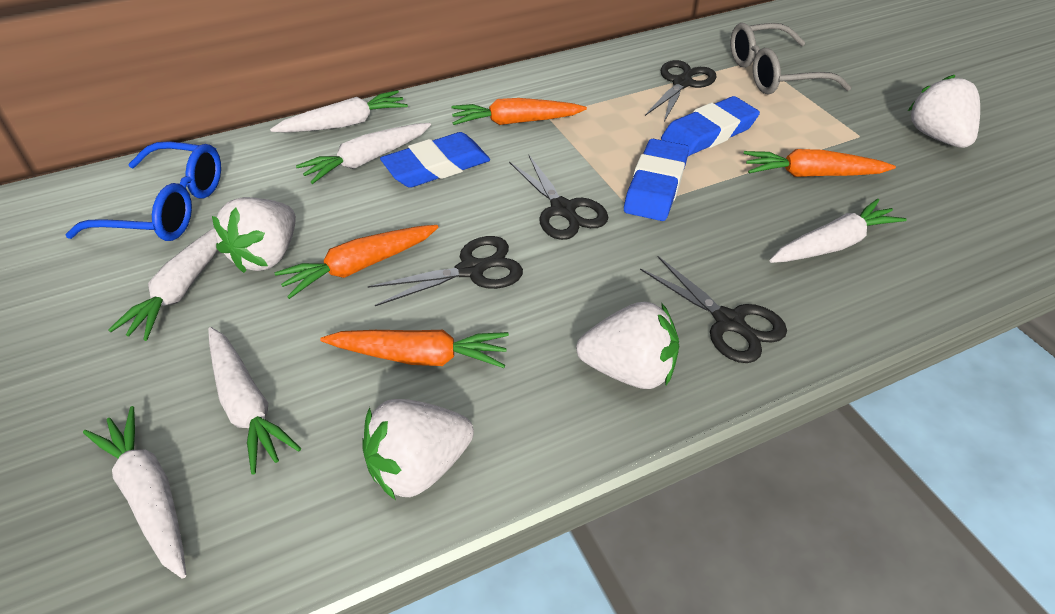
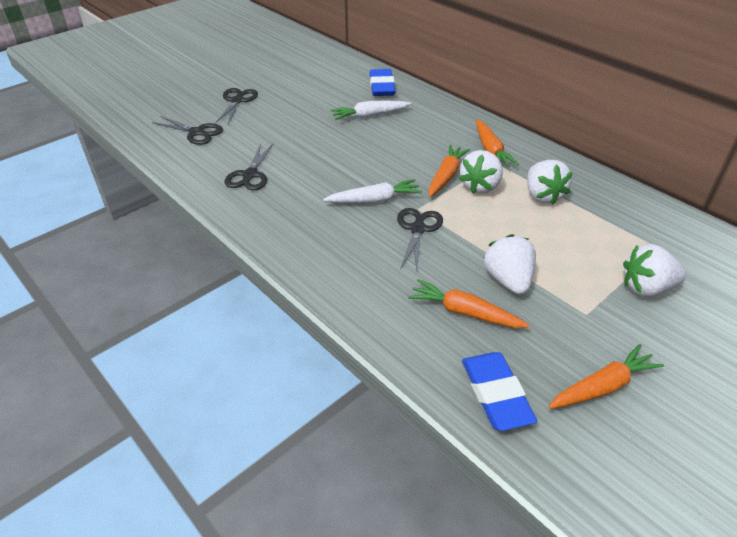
blue eraser: [380,132,490,188] [624,139,689,221] [661,96,760,156] = 3 -> [370,69,396,96] [462,352,537,431] = 2
blue glasses: [65,141,221,241] = 1 -> none = 0
grey glasses: [730,23,851,95] = 1 -> none = 0
white carrot: [83,406,186,579] [108,228,218,341] [208,327,301,475] [270,90,408,133] [296,123,431,184] [769,199,907,263] = 6 -> [323,179,422,203] [331,101,411,120] = 2

